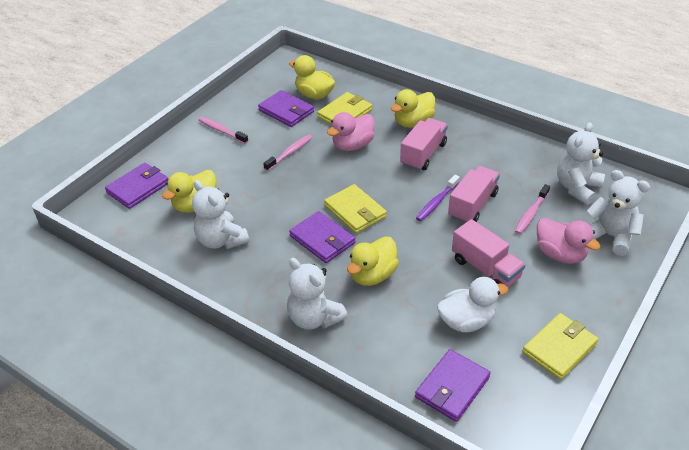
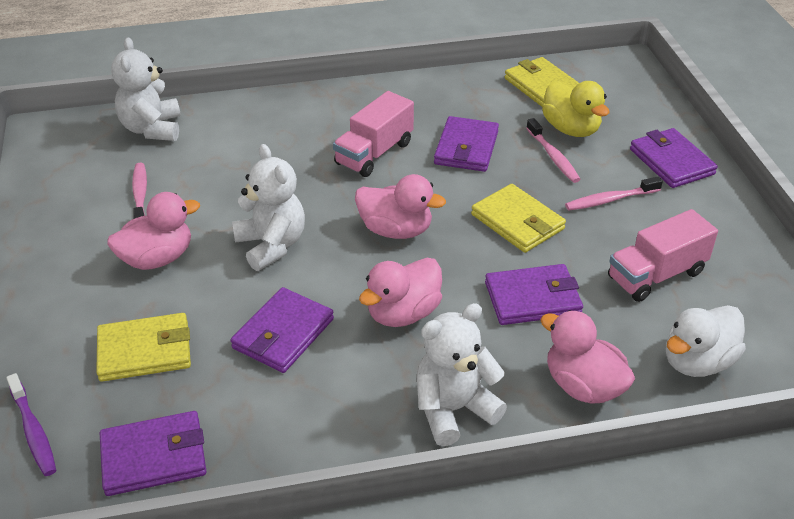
pink duck: [327,112,375,151] [537,218,600,264] = 2 -> [107,192,200,270] [355,174,446,239] [359,258,442,327] [540,310,635,404] = 4
pink truck: [400,118,448,171] [448,166,500,223] [452,219,525,287] = 3 -> [333,91,414,177] [608,209,718,302] = 2
purple wallet: [105,163,168,209] [258,90,314,127] [289,211,355,263] [415,349,491,422] = 4 -> [100,411,207,496] [231,287,334,373] [434,116,499,172] [485,264,583,325] [630,128,718,188] = 5
white teddy bear: [192,180,249,249] [287,258,348,329] [557,122,605,205] [587,170,650,256] = 4 -> [111,37,181,141] [232,144,305,271] [416,303,507,446] = 3
yellow duck: [162,170,217,213] [289,55,335,99] [347,236,399,286] [391,89,436,127] = 4 -> [542,81,610,137] = 1

